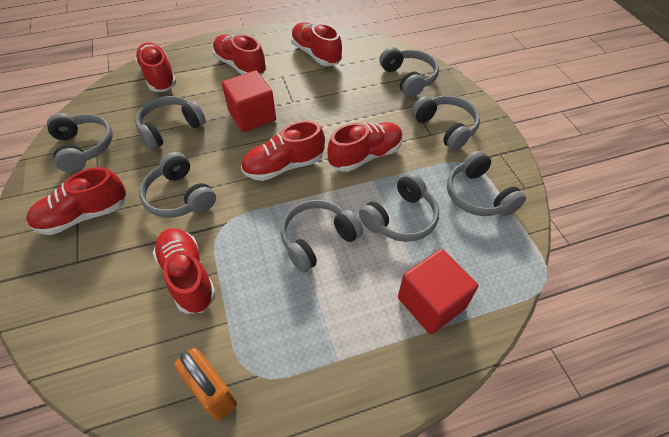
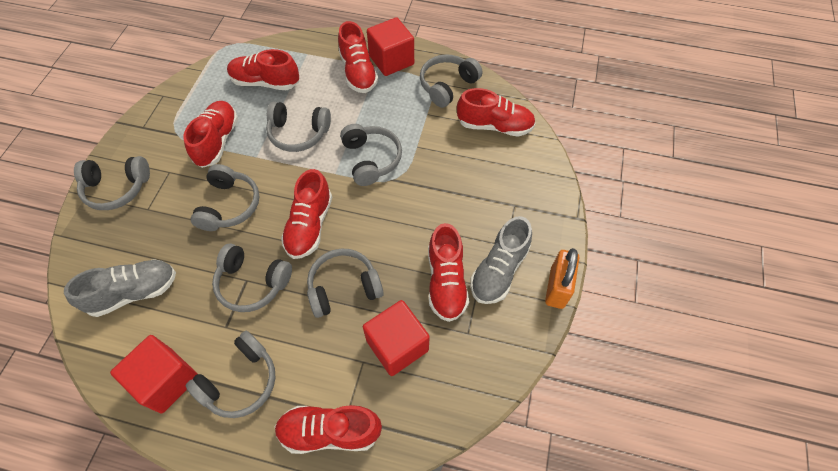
grey shoe: none = 0 -> [64,259,176,317] [470,216,532,304] = 2
red cube: [222,70,276,132] [398,249,478,334] = 2 -> [110,335,198,413] [363,300,430,376] [367,17,414,76] = 3

